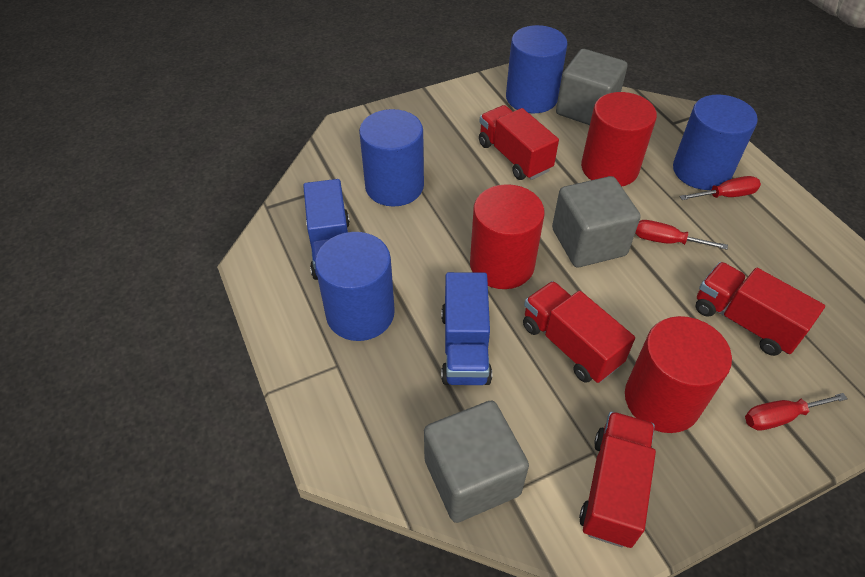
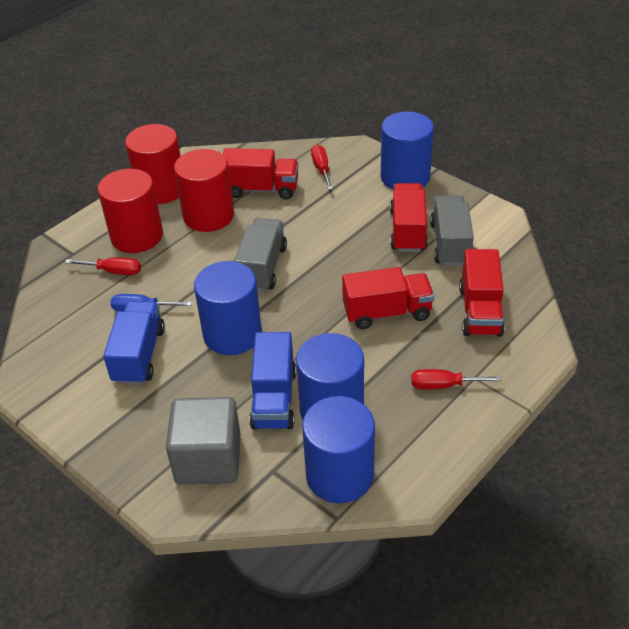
blue screwdriver: none = 0 -> [111,294,192,311] = 1
grey cube: [424,400,529,523] [552,176,641,267] [556,49,628,125] = 3 -> [166,397,241,485] = 1
grey truck: none = 0 -> [234,218,287,292] [430,195,474,266] = 2

